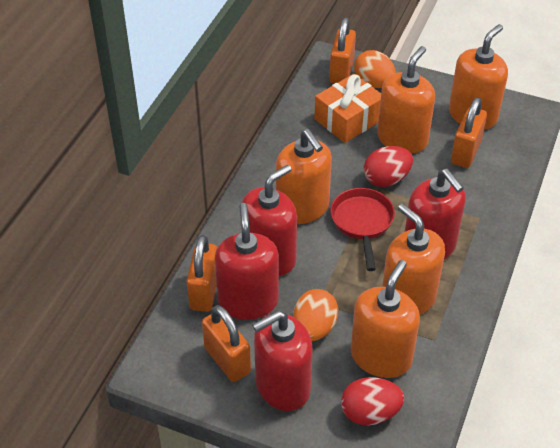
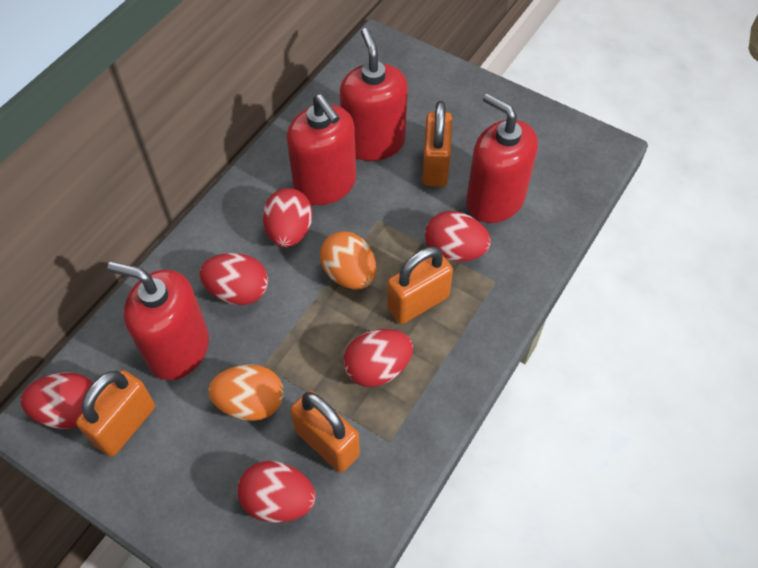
orange gift: [314,74,381,143] = 1 -> none = 0
orange soap dispenser: [276,129,332,224] [351,260,420,378] [377,46,435,153] [382,204,445,315] [449,24,508,129] = 5 -> none = 0
red egg: [341,377,404,426] [364,146,413,187] = 2 -> [21,372,93,429] [199,253,268,305] [238,461,316,523] [263,188,312,247] [344,329,413,387] [425,211,491,262] = 6
red pan: [330,188,395,271] = 1 -> none = 0

